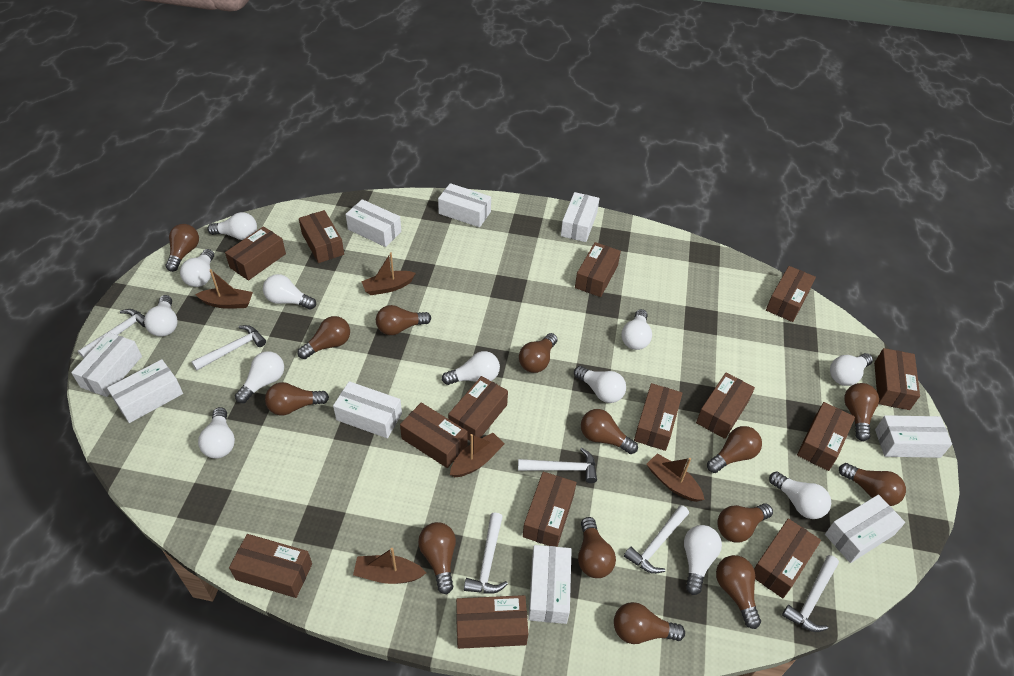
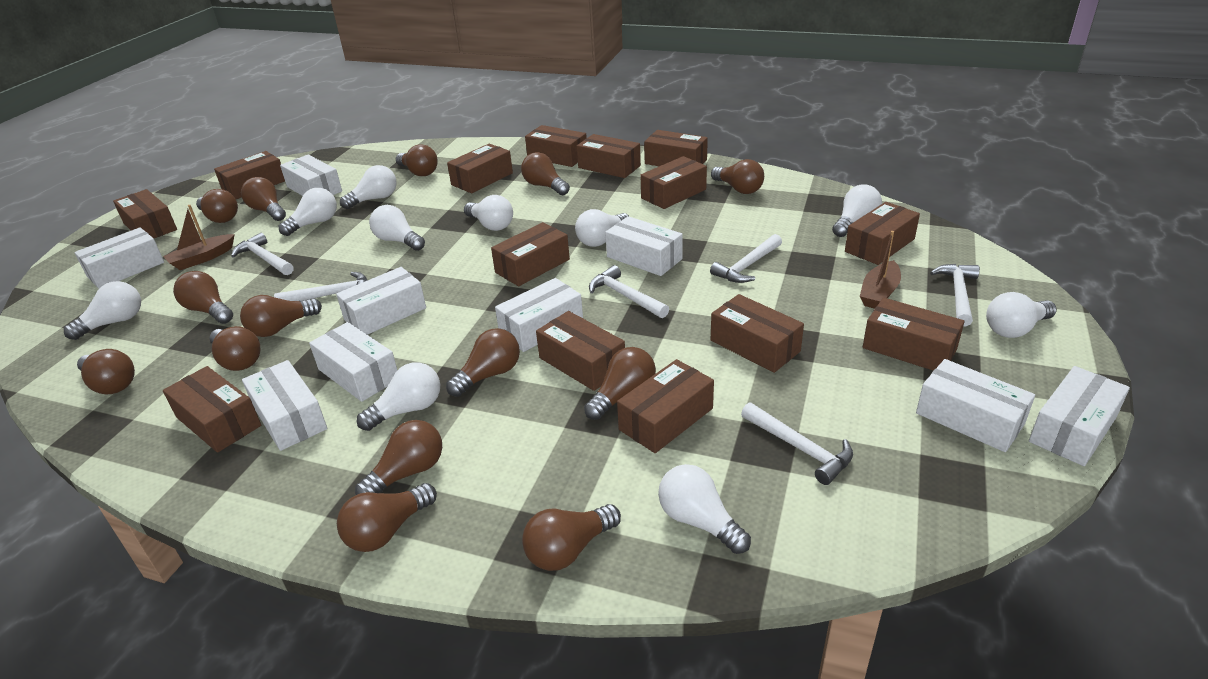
brown boat: [195,269,253,309] [353,548,426,584] [361,252,416,295] [450,433,505,477] [647,453,705,502] = 5 -> [163,205,235,270] [860,231,901,309] = 2
white light bulb: [144,295,178,337] [180,249,214,287] [198,407,235,459] [207,212,257,240] [235,351,284,403] [263,274,316,310] [442,351,500,385] [574,366,626,403] [621,309,652,350] [684,525,722,595] [769,471,831,519] [830,353,873,386] = 12 -> [64,281,141,340] [279,188,337,236] [340,165,397,209] [357,362,440,431] [369,205,425,251] [464,195,513,231] [575,209,630,247] [658,464,751,554] [832,185,882,237] [986,292,1057,338] = 10

